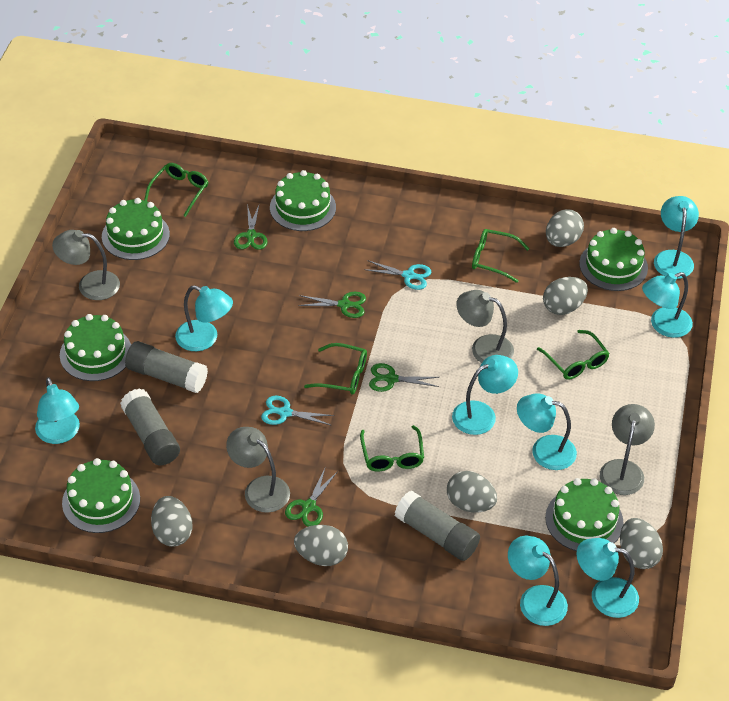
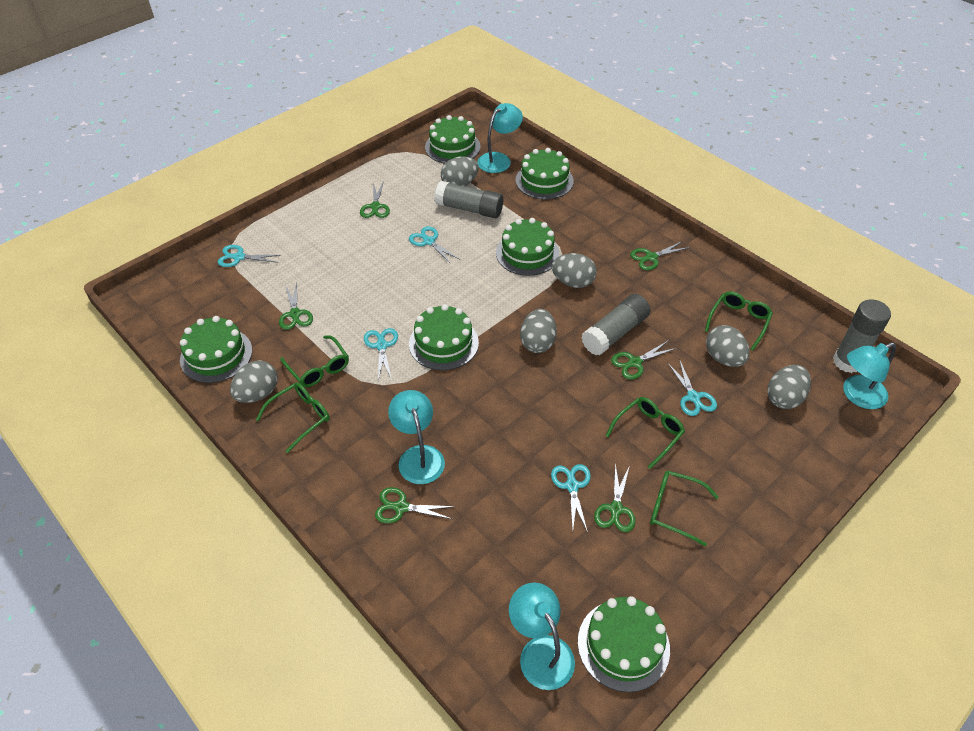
green scissors: [234,204,268,250] [285,468,338,527] [298,292,366,318] [369,363,439,392] = 4 -> [279,282,313,330] [360,181,390,218] [375,487,456,523] [594,463,636,532] [611,340,677,380] [630,241,690,270] = 6
grey lamp: [52,230,120,300] [226,427,290,513] [456,290,514,363] [600,404,655,495] = 4 -> none = 0
turquoise lamp: [35,377,80,444] [175,285,233,351] [452,355,518,435] [508,535,568,626] [517,394,577,470] [576,538,639,618] [642,272,693,338] [654,196,699,279] = 8 -> [388,390,445,484] [477,103,523,173] [509,583,575,690] [843,343,896,409] = 4
turquoise scissors: [261,396,334,425] [364,260,431,290] = 2 -> [218,245,281,267] [364,328,398,381] [409,226,459,264] [551,464,591,532] [667,359,717,416] = 5

